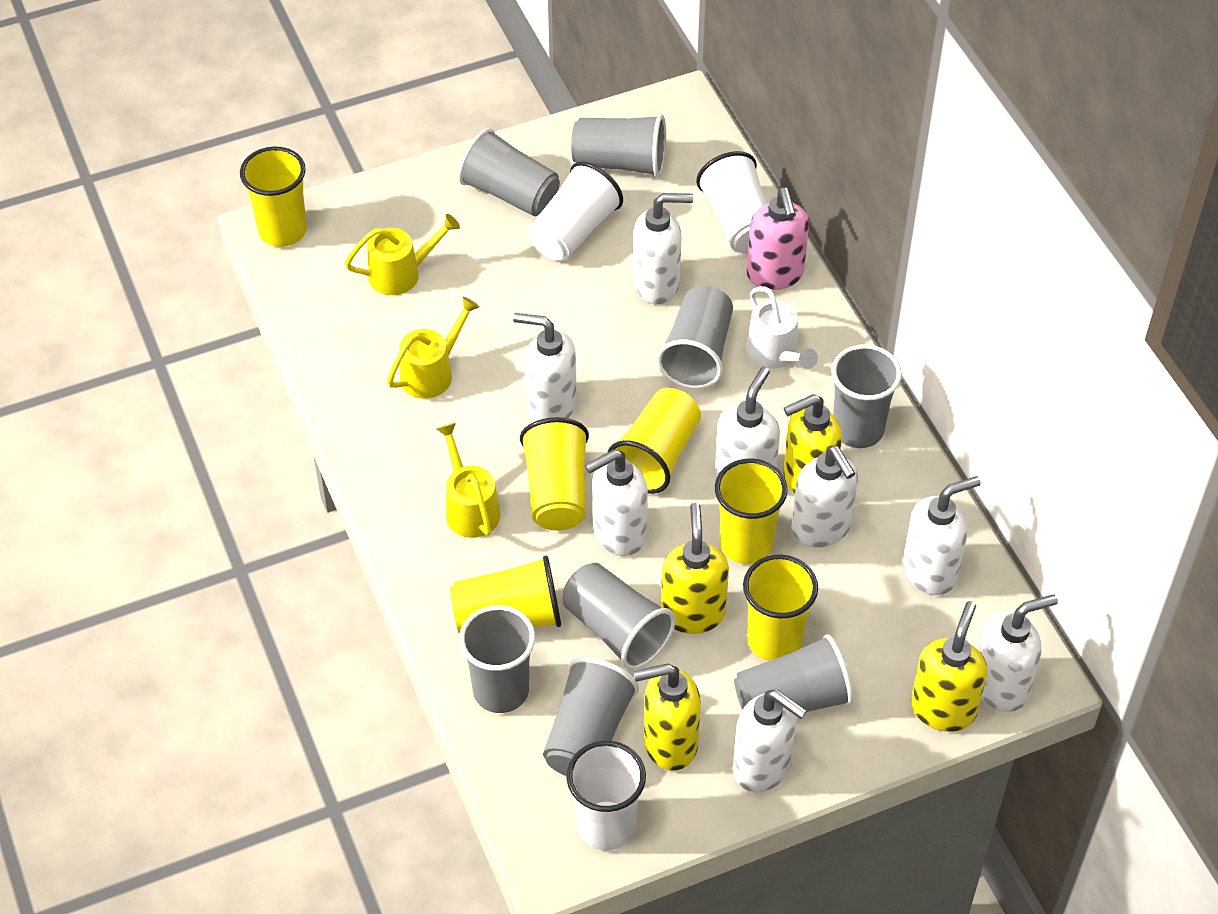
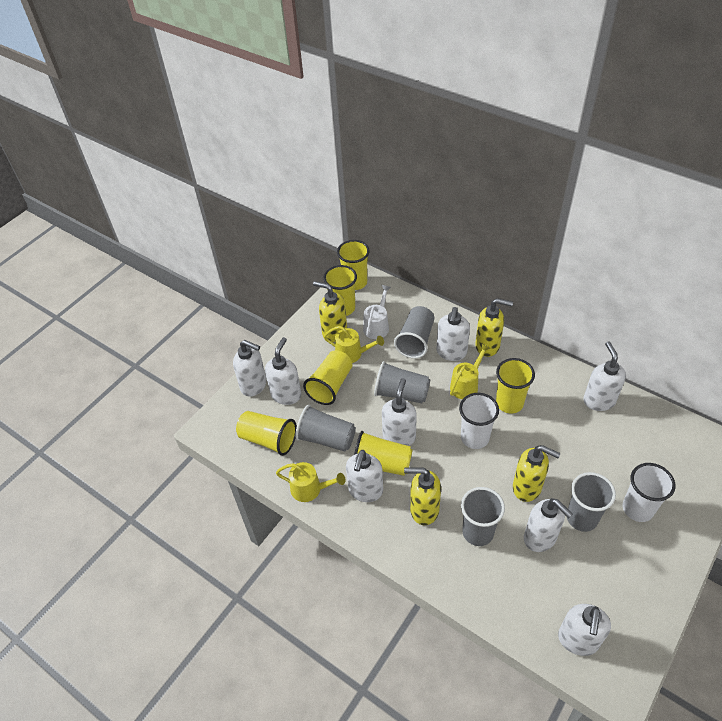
grey cup: [458,128,560,216] [459,605,535,713] [543,657,639,776] [562,563,676,670] [571,114,666,177] [657,286,733,389] [734,634,854,712] [831,344,902,448] = 8 -> [295,405,356,452] [374,361,431,403] [394,306,434,358] [461,487,505,546] [567,472,616,532] = 5
pink soap dispenser: [746,188,809,290] = 1 -> none = 0
white cup: [529,161,623,261] [566,741,646,851] [696,151,767,253] = 3 -> [459,393,499,449] [623,463,676,522] = 2

